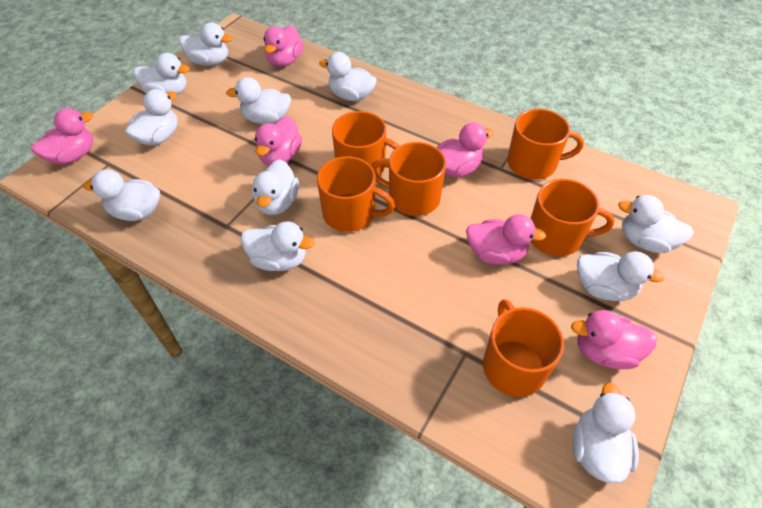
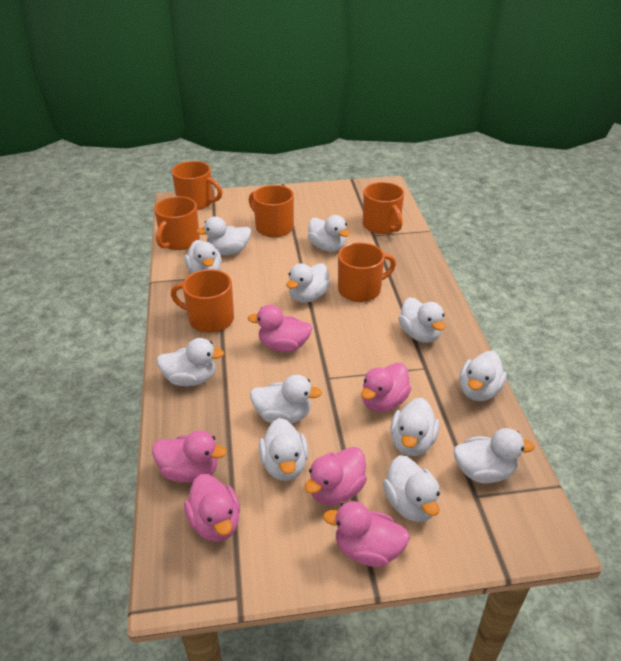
white duck: [83,169,160,221] [125,89,178,145] [133,53,190,95] [179,22,232,66] [226,77,291,124] [241,221,314,271] [252,159,299,215] [319,52,377,101] [573,383,639,483] [577,251,664,301] [618,195,694,253] = 11 -> [156,338,225,386] [184,240,222,273] [196,216,251,255] [250,375,322,423] [259,418,308,481] [286,263,330,303] [308,215,350,252] [383,455,440,522] [390,398,440,456] [398,297,445,343] [454,428,535,484] [460,351,507,401] = 12

